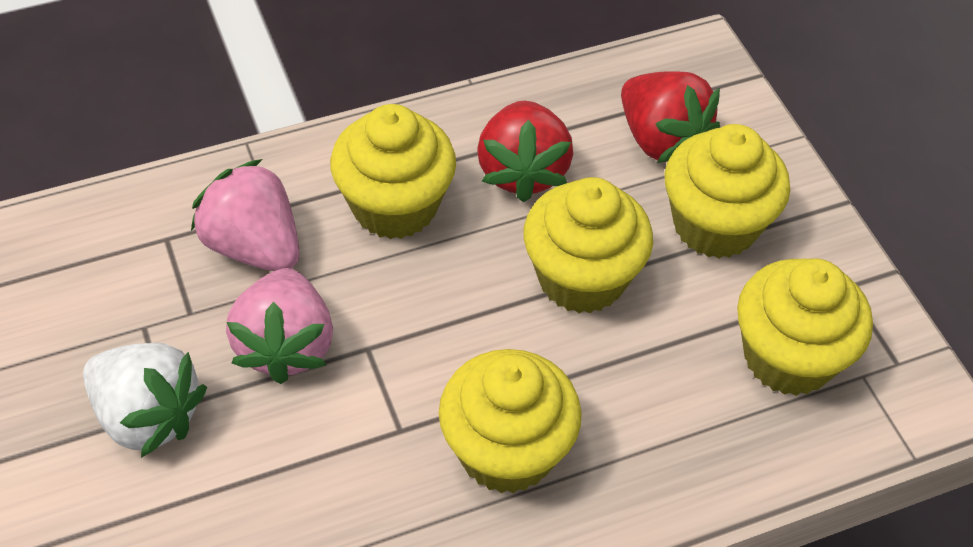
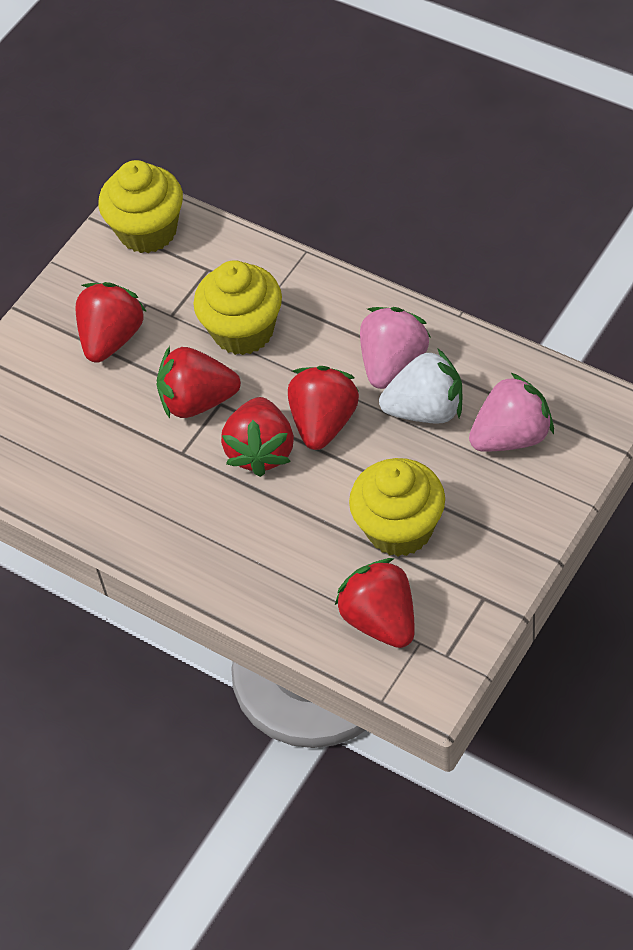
red strawberry: [478,100,573,202] [621,71,720,163] = 2 -> [75,282,147,363] [157,346,241,418] [221,397,294,477] [288,366,359,450] [335,558,415,648] = 5
yellow cupcake: [330,104,456,239] [439,349,582,493] [523,177,653,313] [664,124,790,258] [737,258,873,396] = 5 -> [99,160,183,253] [193,260,282,355] [349,458,445,556] = 3

